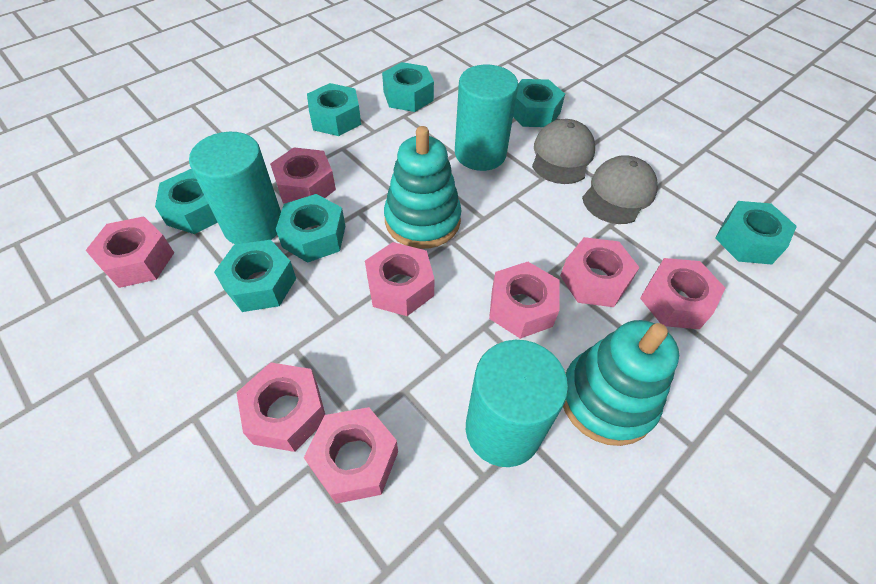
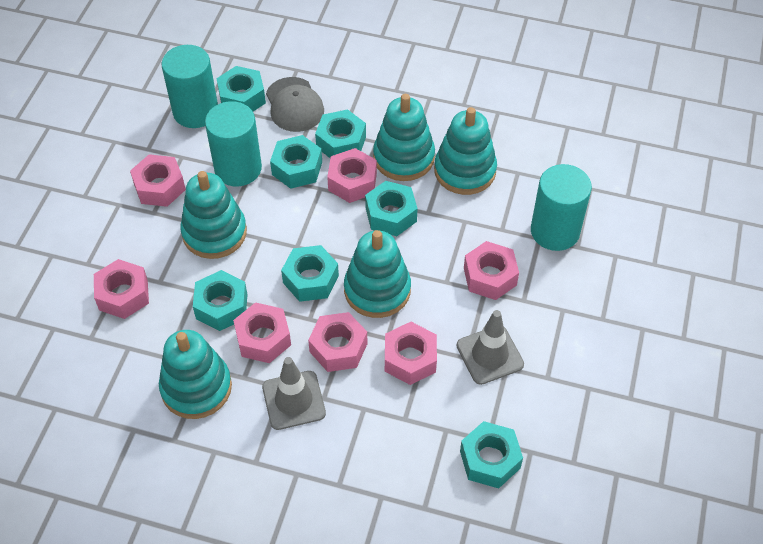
grey cap: [532,119,595,184] [582,155,658,224] = 2 -> [266,77,324,132] = 1
grey traffic cone: none = 0 -> [262,357,326,430] [457,310,524,385] = 2
pink nut: [85,216,174,288] [236,362,325,452] [270,147,336,204] [304,407,398,504] [365,242,435,316] [489,262,560,339] [560,237,640,307] [640,258,725,329] = 8 -> [94,259,149,319] [130,154,186,207] [233,302,291,363] [308,312,367,372] [327,148,377,203] [385,322,437,385] [464,241,519,300] = 7
turquoise stacking toy: [384,126,461,249] [563,320,679,446] = 2 -> [159,330,232,419] [180,171,247,259] [344,230,411,318] [373,94,435,181] [434,107,497,195] = 5

